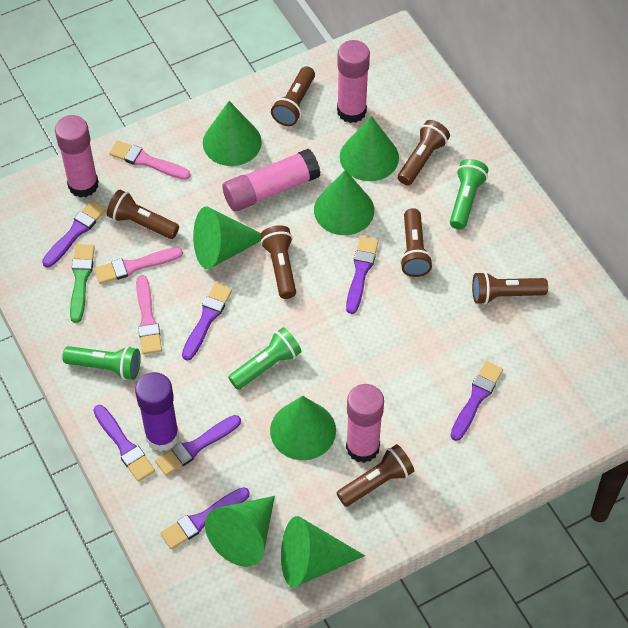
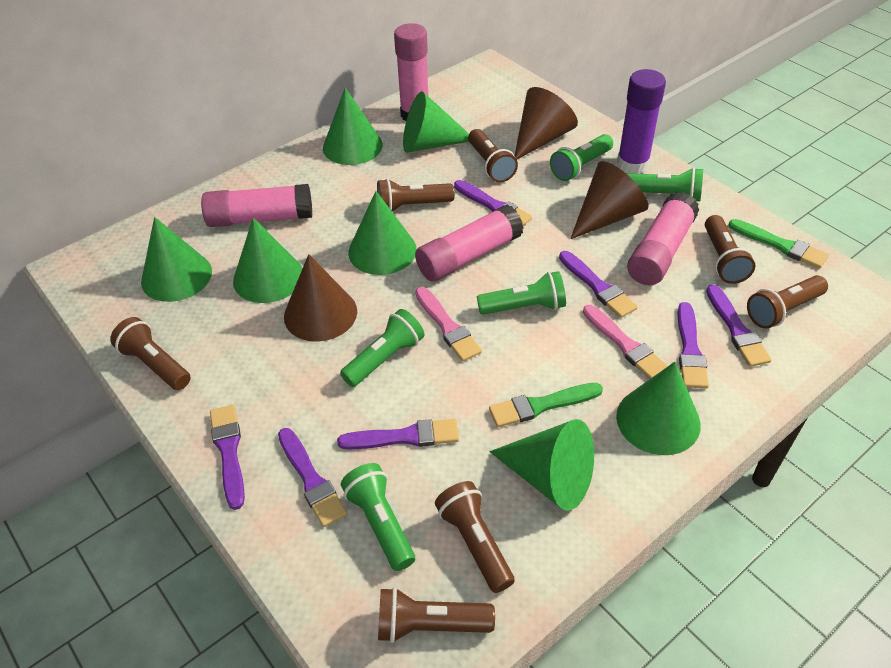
brown cone: none = 0 -> [284,254,357,342] [515,87,578,159] [570,161,649,239] = 3
green brush: [70,244,95,323] = 1 -> [489,383,603,427] [728,219,829,269] = 2
green flashlight: [62,346,141,380] [228,327,301,390] [450,159,488,229] = 3 -> [340,309,424,387] [341,463,415,571] [477,271,566,315] [550,134,613,181] [627,167,703,202] = 5
pink brush: [94,247,183,284] [109,140,191,180] [136,275,162,354] = 3 -> [415,287,482,361] [583,305,668,379] = 2

